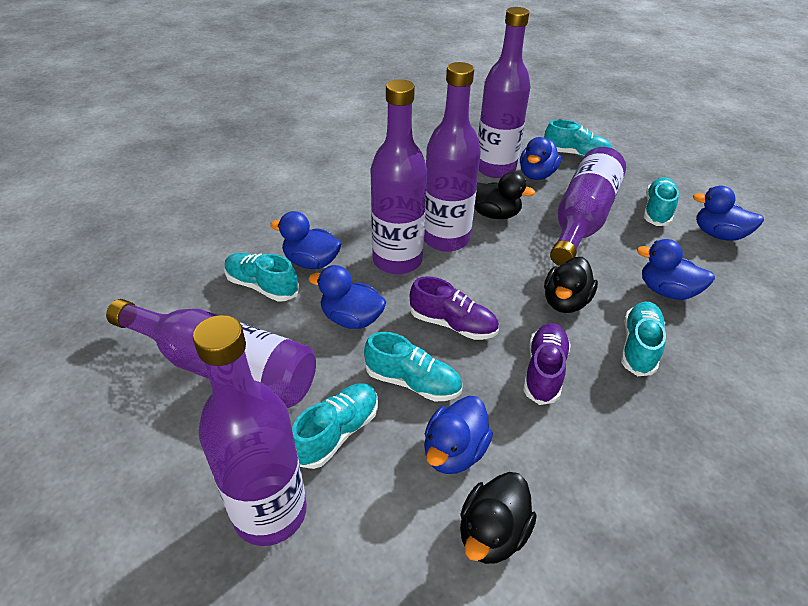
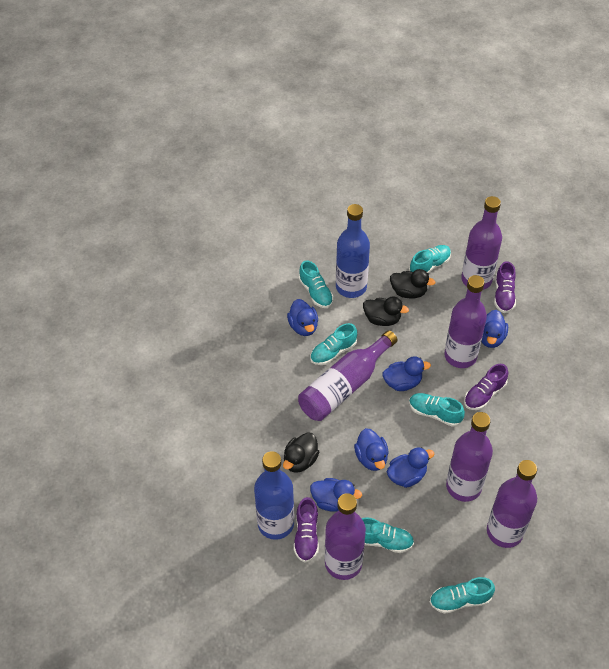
blue bottle: none = 0 -> [254,451,294,540] [336,204,370,298] = 2
purple shoe: [410,276,499,340] [523,323,571,405] = 2 -> [294,497,319,563] [464,364,508,410] [494,261,516,313] = 3

